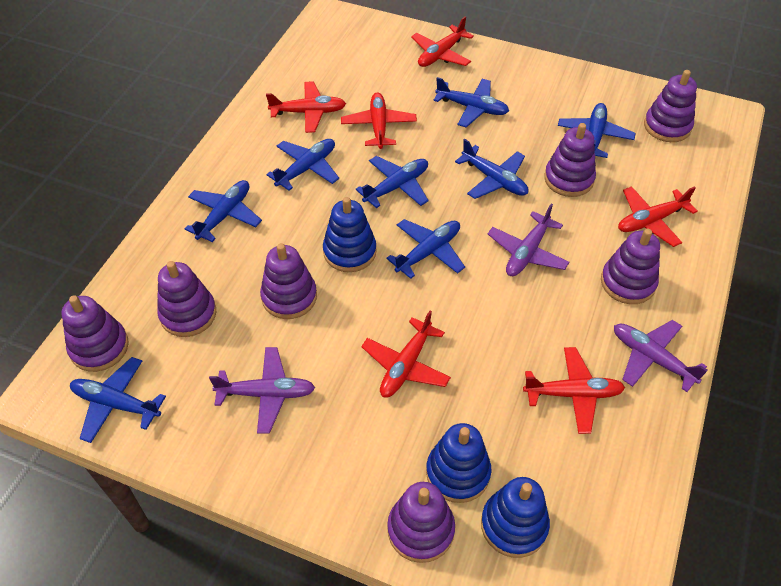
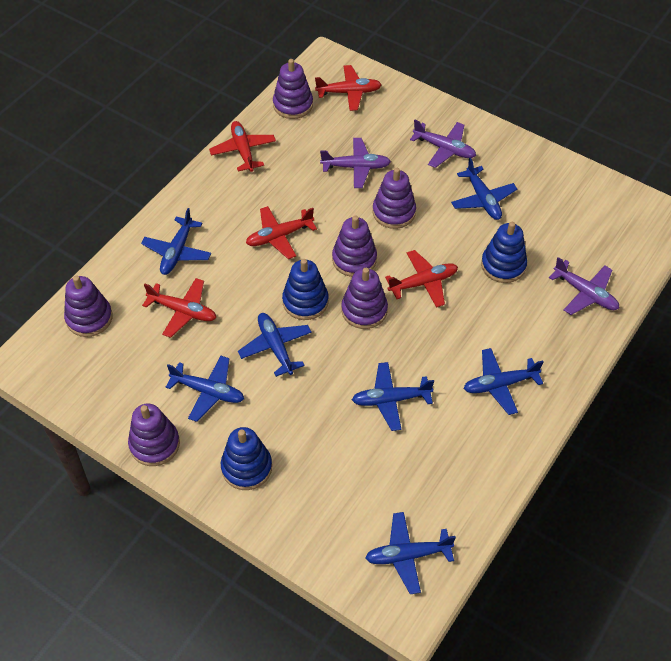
blue plane: [70,357,166,443] [185,180,262,242] [266,139,339,191] [356,156,429,208] [386,219,465,279] [434,77,509,127] [455,139,528,199] [558,103,636,158] = 8 -> [141,208,211,275] [166,356,244,422] [238,313,312,377] [352,362,434,431] [365,512,456,594] [451,158,517,220] [464,348,543,415] = 7
purple stacking toy: [62,295,129,372] [157,261,216,337] [260,243,317,319] [387,482,455,563] [544,123,596,197] [601,229,660,304] [644,70,697,142] = 7 -> [64,275,113,337] [128,403,180,466] [273,59,313,119] [332,216,377,277] [341,268,388,329] [373,168,416,229] = 6
red plane: [266,81,346,133] [341,93,417,149] [361,311,451,398] [411,16,474,67] [523,347,625,434] [618,186,698,247] = 6 -> [142,278,216,338] [209,121,276,172] [246,206,317,259] [315,65,382,111] [385,250,458,308] = 5

